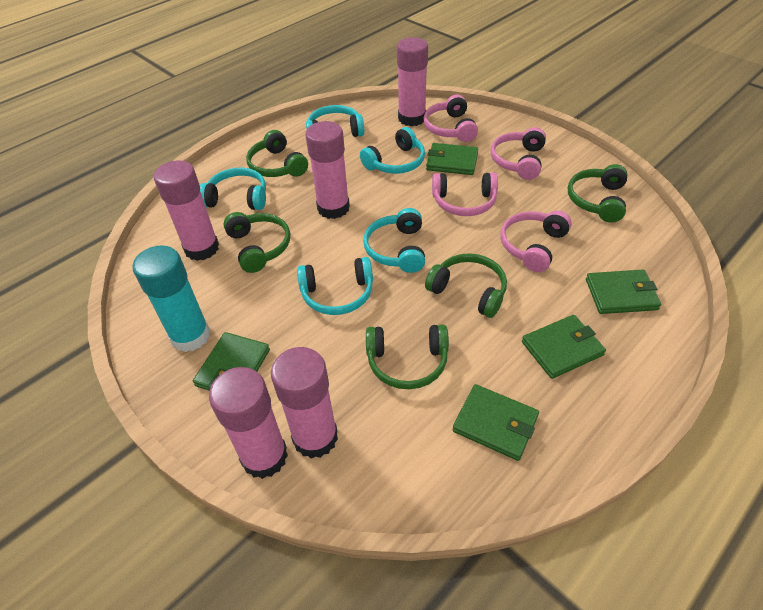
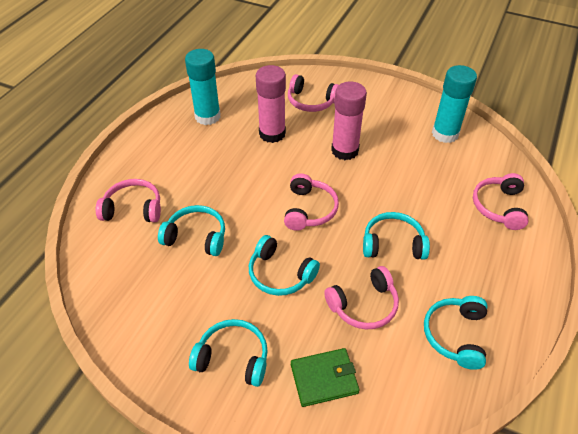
green headphones: [223,212,290,273] [246,130,308,177] [366,325,449,389] [425,253,507,318] [568,164,627,222] = 5 -> none = 0
green wallet: [193,332,270,391] [426,143,478,175] [453,384,539,461] [522,315,606,379] [586,270,661,314] = 5 -> [291,348,359,407] = 1
pink glue stick: [154,160,219,261] [209,367,288,479] [271,347,338,459] [306,121,350,219] [397,37,428,126] = 5 -> [256,65,286,143] [331,82,367,160] = 2
pink headphones: [424,95,478,142] [432,173,498,216] [491,127,546,180] [501,211,572,272] = 4 -> [96,179,161,222] [284,173,339,231] [288,74,338,112] [324,266,399,329] [473,173,528,230] = 5
turquoise glue stick: [133,245,210,352] = 1 -> [185,49,221,125] [432,65,477,143] = 2

